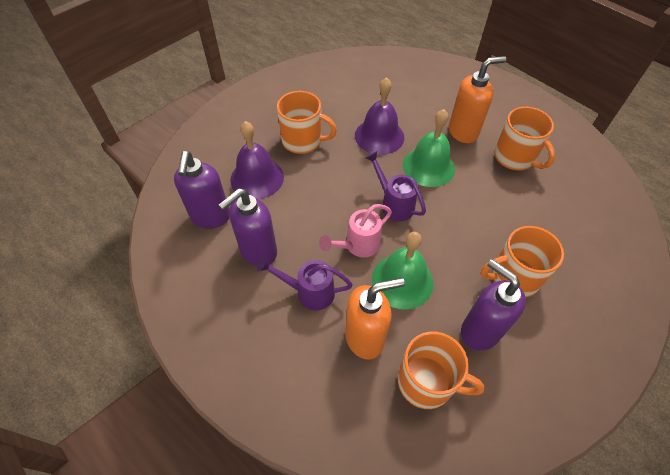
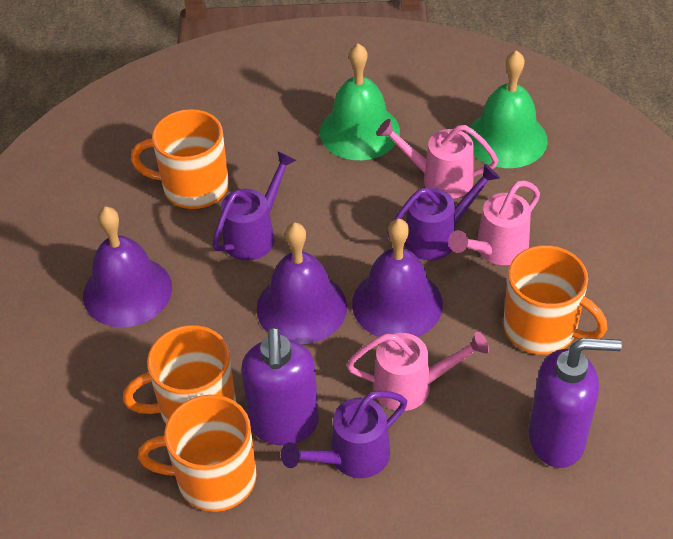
orange soap dispenser: [345,278,405,360] [449,56,507,143] = 2 -> none = 0
pink watering can: [319,204,392,258] = 1 -> [347,332,489,411] [377,119,498,199] [448,180,540,265] = 3
purple bell: [230,121,284,199] [355,77,404,155] = 2 -> [83,206,172,327] [257,222,347,344] [352,218,443,337] = 3
purple soap dispenser: [174,151,229,229] [218,188,277,266] [461,259,526,351] = 3 -> [241,327,319,445] [529,338,622,468] = 2
purple watering can: [257,257,353,310] [365,151,426,221] = 2 -> [213,151,296,261] [281,391,407,478] [387,164,500,260] = 3

